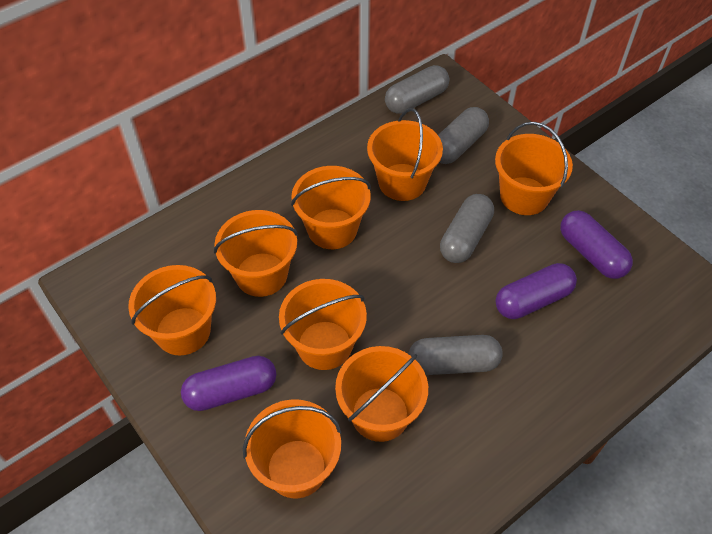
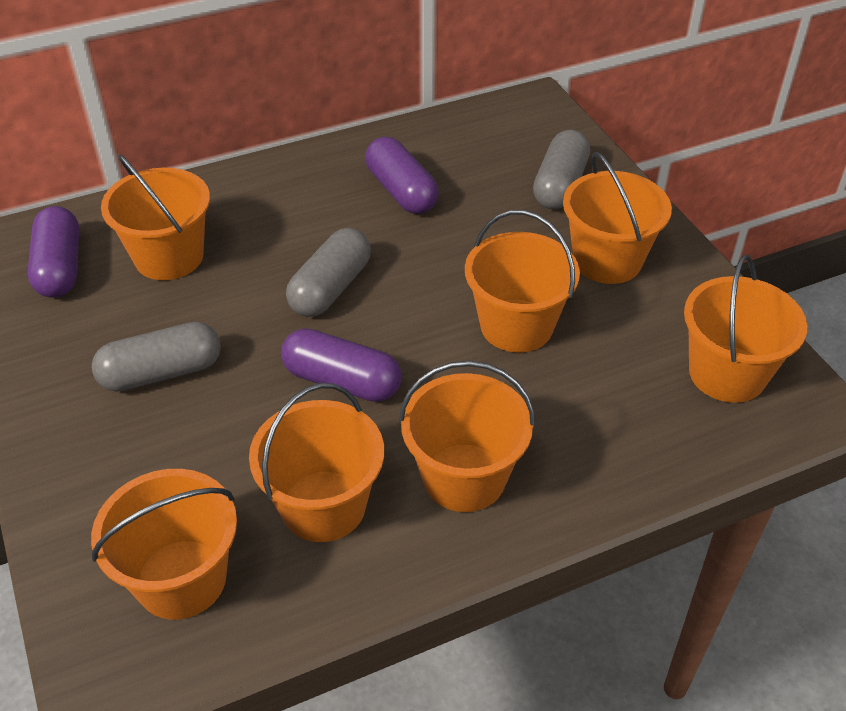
grey capsule: [385,65,449,114] [409,335,503,375] [438,107,489,164] [440,194,494,263] = 4 -> [92,322,221,392] [286,228,371,317] [533,130,590,209] = 3
orange bucket: [128,265,216,355] [214,210,298,297] [243,399,341,498] [279,279,367,370] [291,166,371,249] [335,346,428,442] [367,108,443,201] [495,122,573,215] = 8 -> [91,469,237,620] [101,154,210,280] [249,383,384,542] [399,361,535,512] [465,210,580,352] [563,152,672,284] [684,255,807,403] = 7

